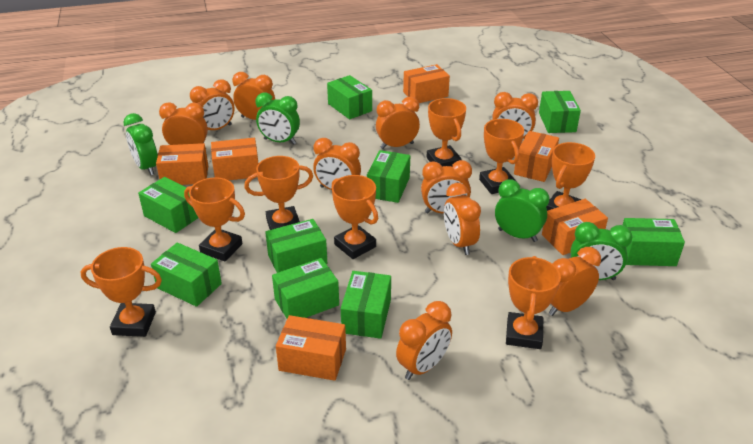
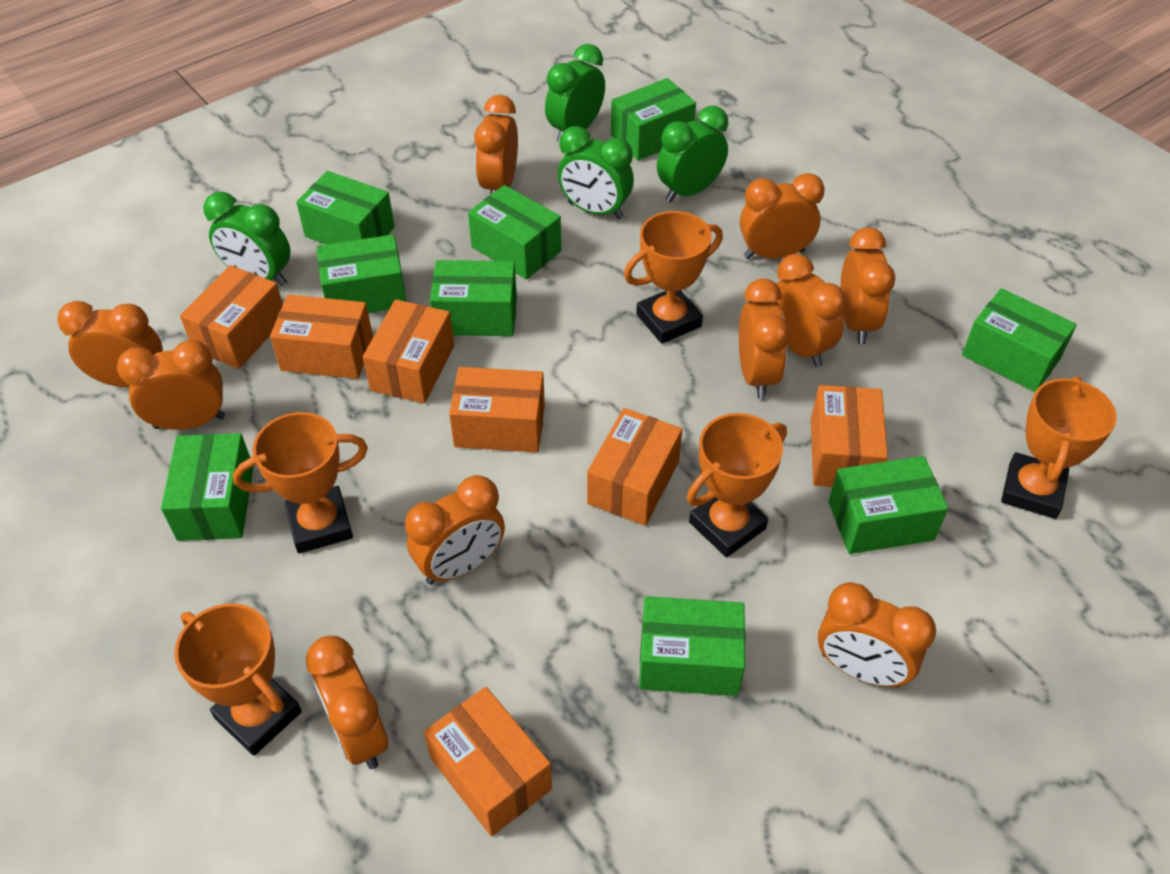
orange box: [156,143,208,185] [211,138,259,180] [276,315,346,381] [403,64,450,103] [514,131,559,182] [542,199,608,255] = 6 -> [180,265,283,369] [270,294,373,379] [363,299,454,404] [424,687,552,836] [449,367,545,452] [587,408,682,526] [811,385,888,487] = 7
orange trophy: [81,247,162,337] [184,177,245,261] [244,156,313,230] [332,175,378,259] [427,98,466,167] [479,119,524,194] [506,256,561,349] [546,142,595,211] = 8 -> [174,603,302,756] [233,412,368,554] [624,211,723,344] [687,413,787,557] [1001,376,1117,519] = 5

